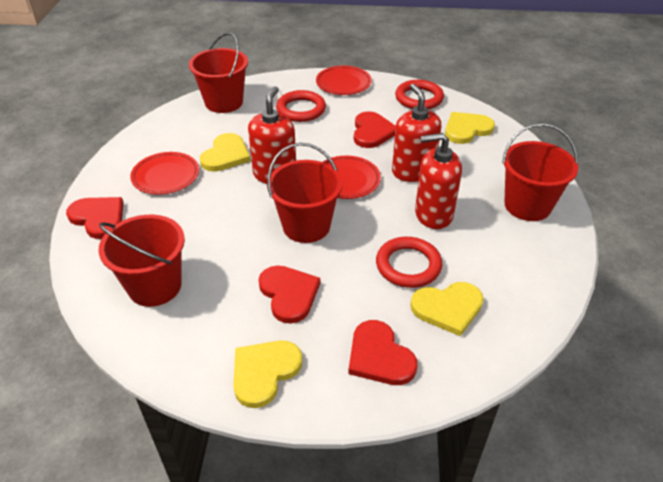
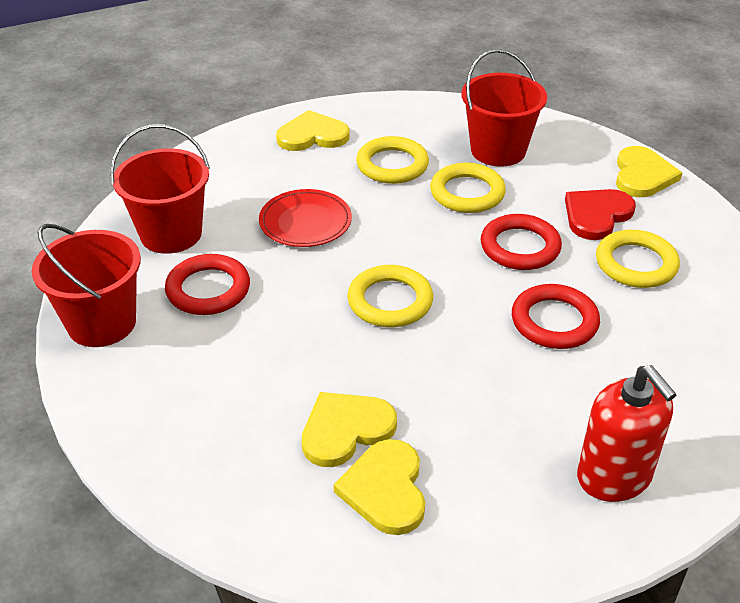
red bucket: [98,215,185,307] [189,32,248,113] [267,143,343,243] [502,123,578,221] = 4 -> [32,224,141,347] [110,124,210,254] [462,49,547,167] = 3
red heart: [66,197,123,239] [258,265,320,324] [348,320,418,385] [354,111,396,148] = 4 -> [565,189,636,240] = 1
red plate: [130,152,199,195] [316,66,372,95] [323,156,381,199] = 3 -> [259,189,352,247] = 1
red soap dispenser: [248,86,296,184] [392,84,441,182] [415,133,462,229] = 3 -> [577,365,677,502] = 1
yellow ring: none = 0 -> [348,265,433,327] [356,136,429,184] [430,163,506,213] [596,230,680,288] = 4

